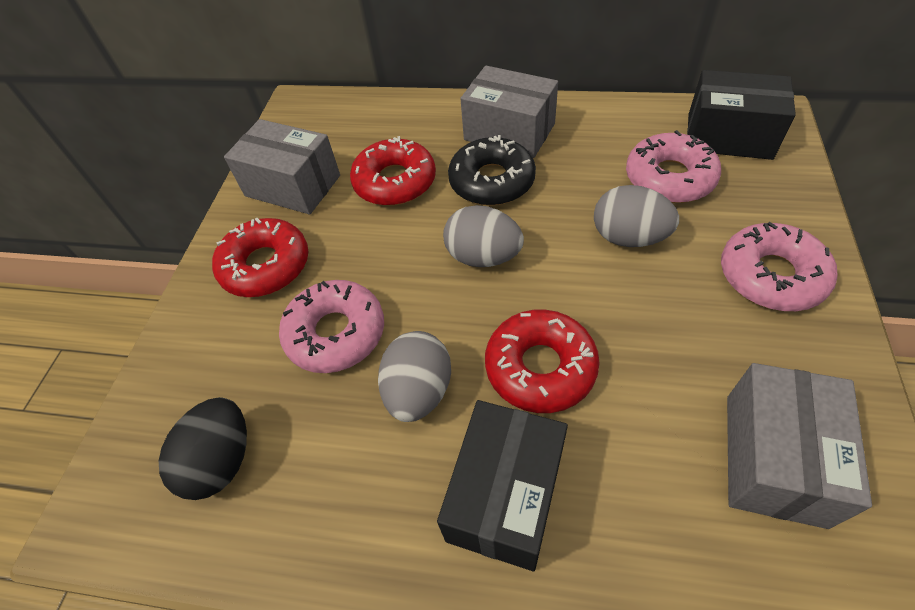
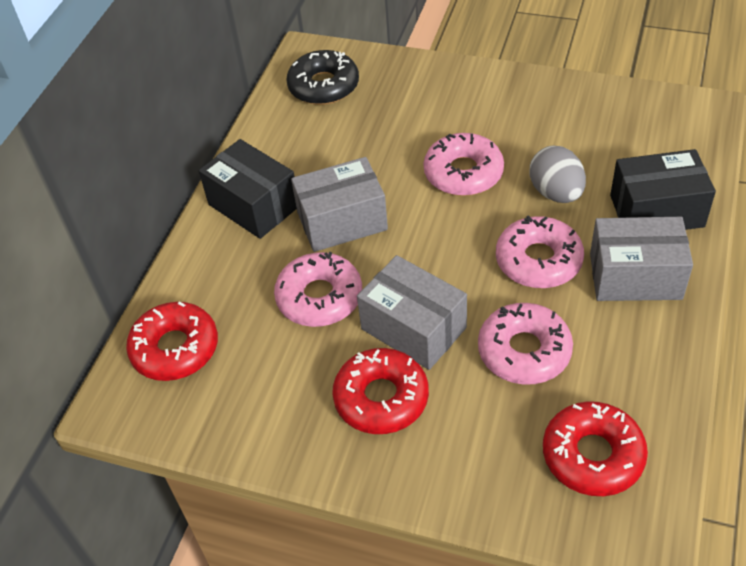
black egg: [159,397,247,500] = 1 -> none = 0
grey egg: [378,331,451,422] [443,205,524,267] [594,185,679,247] = 3 -> [530,145,586,203] = 1
pink donut: [279,280,384,373] [626,130,721,203] [721,222,837,311] = 3 -> [274,252,362,327] [423,133,504,196] [478,303,573,385] [496,215,584,288] = 4

